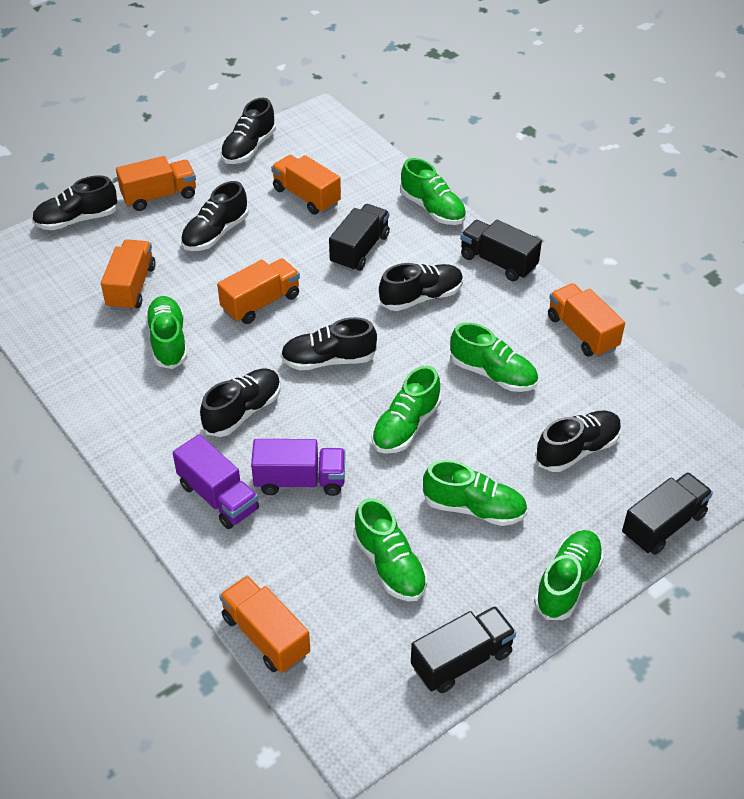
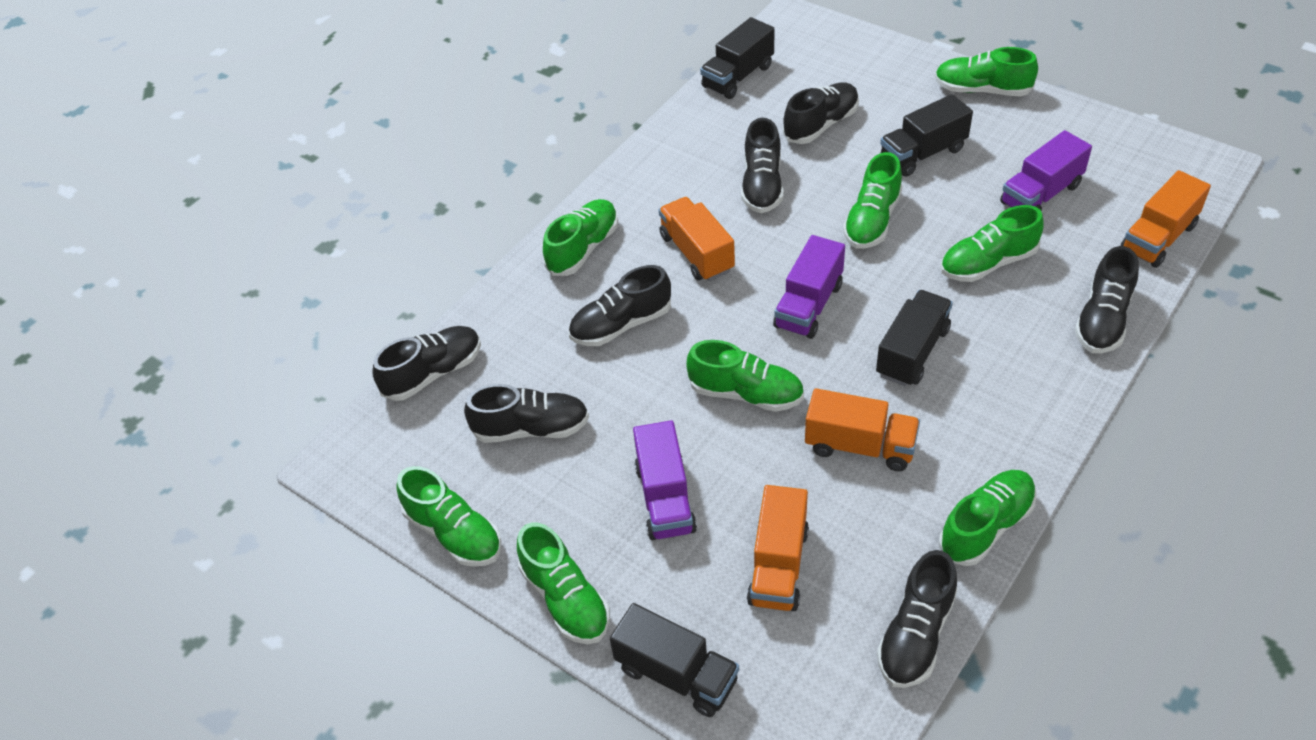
green shoe: [145,296,187,369] [353,498,427,601] [372,366,441,454] [400,158,466,225] [423,460,528,526] [450,322,538,392] [534,530,604,620] = 7 -> [396,466,501,567] [517,523,610,644] [543,199,618,276] [687,340,804,412] [843,152,902,249] [935,47,1038,96] [939,470,1037,566] [940,205,1044,282] = 8
orange truck: [101,239,156,311] [116,156,196,211] [217,258,300,324] [219,576,310,673] [271,155,341,215] [548,283,625,357] = 6 -> [659,197,735,281] [747,485,809,611] [805,388,920,471] [1121,170,1211,268] = 4
purple truck: [173,434,259,529] [251,439,345,496] = 2 -> [633,420,697,540] [773,235,845,339] [1000,130,1092,211] = 3

